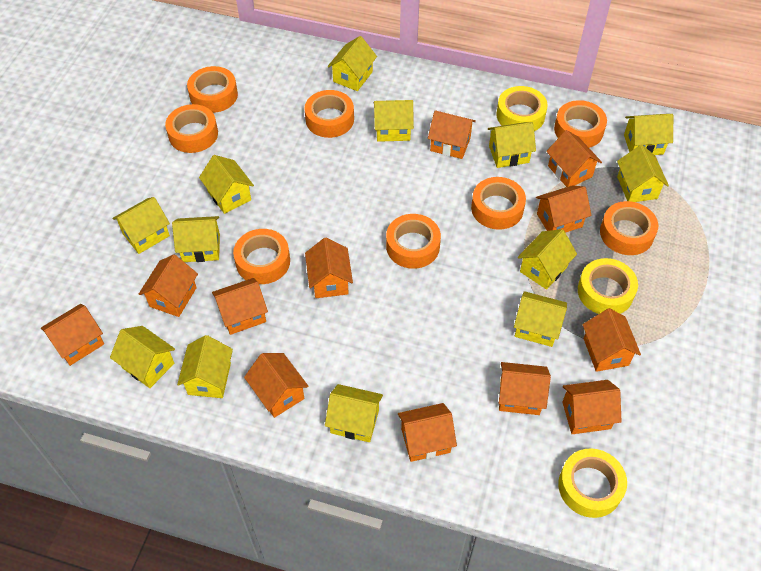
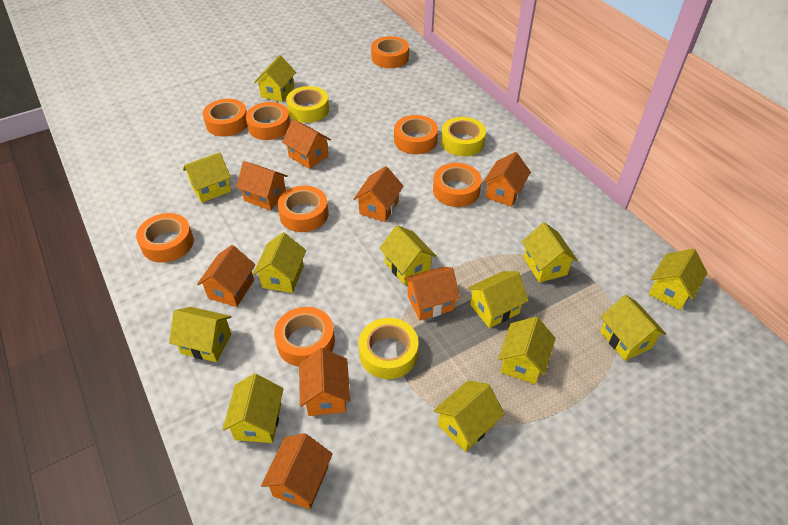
orange house: [41,304,104,366] [139,254,198,317] [212,278,268,335] [244,353,309,418] [305,238,353,298] [398,403,457,462] [428,110,476,159] [499,362,551,415] [536,186,592,233] [546,130,602,187] [562,380,622,434] [583,308,641,372] = 12 -> [197,245,255,307] [236,161,288,211] [261,433,333,509] [282,119,331,169] [299,348,350,416] [354,166,403,222] [404,267,460,320] [483,152,531,207] = 8
yellow house: [110,326,175,388] [112,197,170,254] [172,216,220,262] [177,335,233,398] [199,155,254,214] [325,384,383,442] [328,36,377,91] [373,100,414,142] [488,122,536,168] [514,291,567,347] [518,229,577,290] [617,145,669,202] [624,114,673,155] = 13 -> [169,307,232,362] [183,152,231,203] [222,374,284,443] [253,233,306,293] [254,55,296,102] [379,225,437,285] [433,381,505,452] [468,271,529,328] [498,317,556,384] [522,222,578,283] [600,295,666,361] [649,249,708,310] = 12

